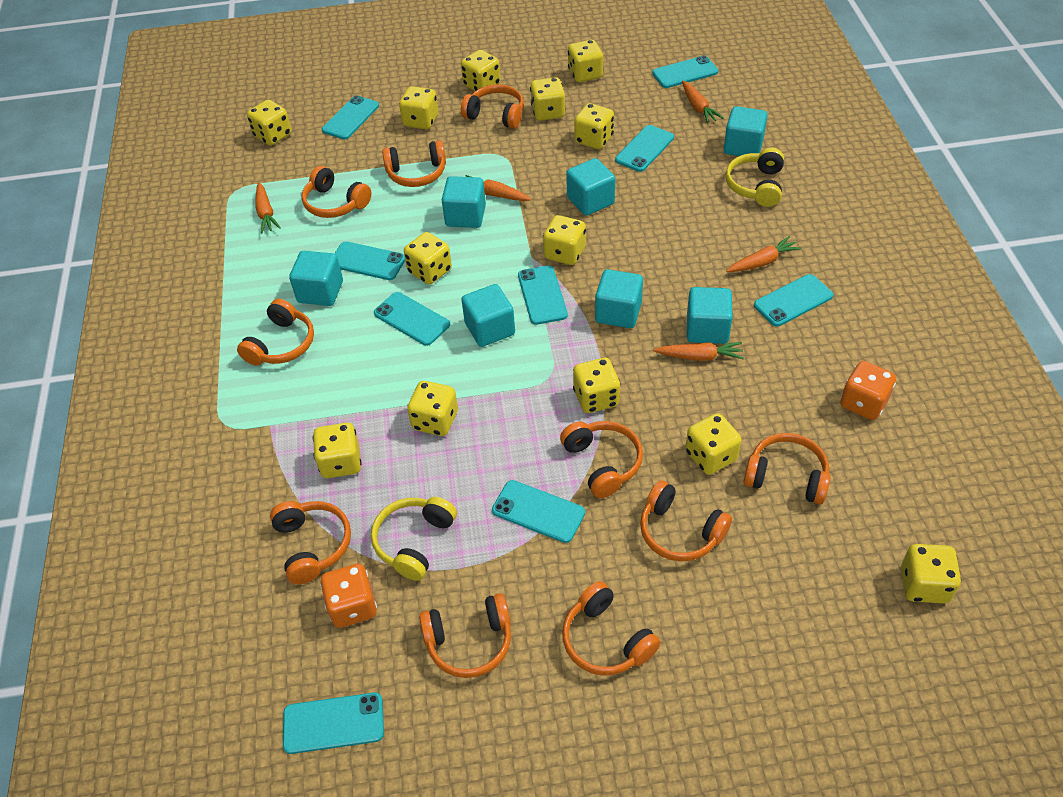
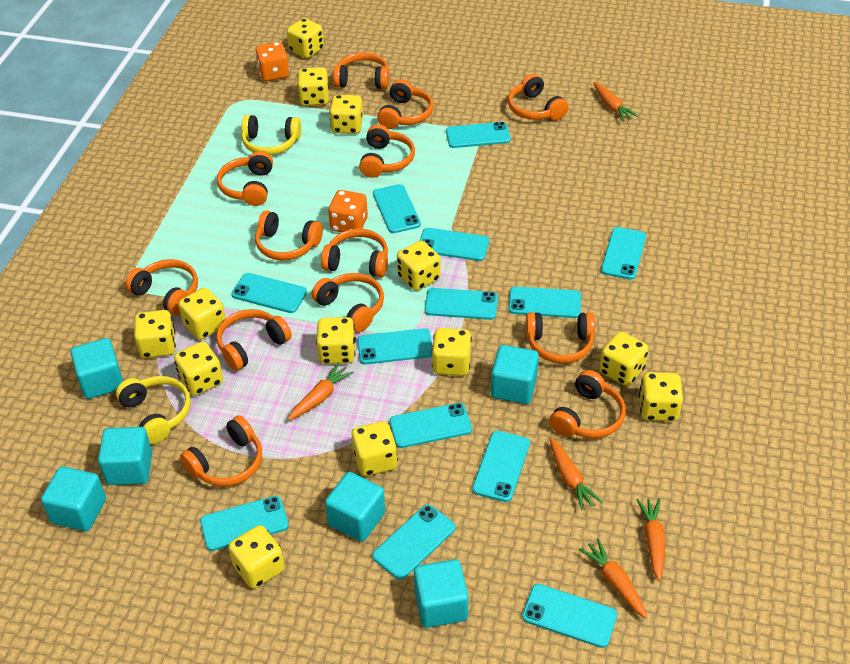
orange headphones: [237,299,314,365] [270,501,351,584] [301,166,372,218] [382,140,446,187] [419,593,511,678] [461,84,524,129] [560,421,643,498] [562,581,660,676] [640,481,732,562] [743,433,830,505] = 10 -> [125,259,198,316] [180,415,262,487] [216,309,292,371] [217,151,273,206] [255,211,323,260] [312,273,384,332] [321,229,388,278] [333,52,389,89] [359,124,415,178] [377,79,434,129] [508,74,568,120] [526,312,595,364] [549,370,626,438] = 13
turquoise cube: [289,251,343,306] [442,176,486,228] [461,284,515,347] [566,158,615,216] [595,269,643,328] [687,287,733,344] [724,106,767,156] = 7 -> [41,466,106,531] [70,338,123,399] [98,427,152,485] [325,472,385,542] [414,559,468,628] [491,345,539,404] = 6
turquoise phone: [283,692,384,754] [322,95,379,139] [334,241,405,280] [374,292,450,346] [492,480,585,543] [518,265,568,325] [615,125,674,172] [652,55,718,88] [754,274,833,327] = 9 -> [200,496,289,551] [231,273,307,313] [357,328,433,364] [372,505,456,580] [373,184,421,233] [389,403,472,448] [420,228,489,261] [425,288,498,320] [446,122,511,148] [472,431,530,502] [509,286,581,318] [522,584,617,648] [601,227,646,280] = 13

